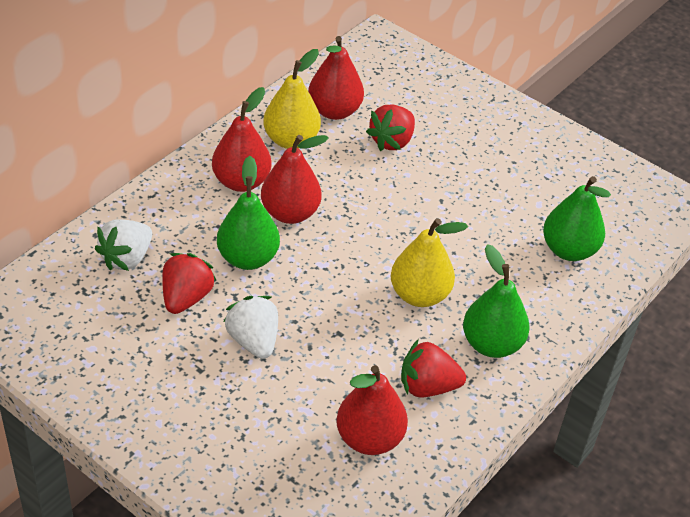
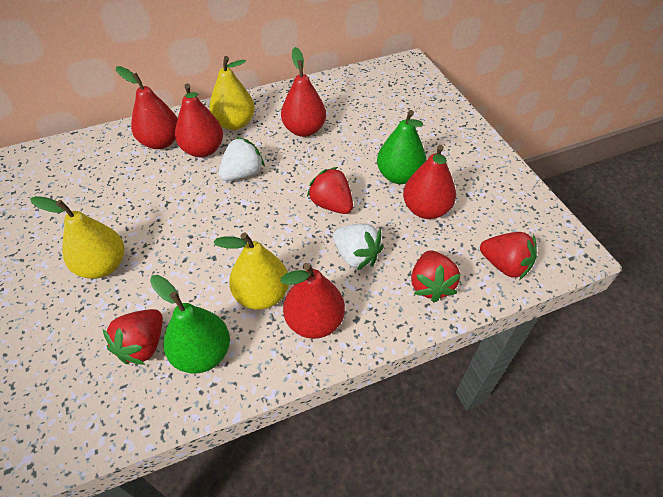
green pear: [217,156,280,270] [463,244,530,358] [543,176,611,261] = 3 -> [150,275,230,374] [377,110,427,184] = 2
red pear: [212,87,272,192] [261,135,328,224] [308,36,364,120] [336,365,408,455] = 4 -> [116,66,178,149] [175,84,223,157] [281,47,326,137] [281,263,345,339] [403,145,456,219] = 5
red strawberry: [162,253,216,314] [366,105,415,151] [401,339,466,397] = 3 -> [103,309,163,365] [307,167,353,214] [411,250,461,303] [480,232,537,279] = 4
yellow pear: [263,49,321,149] [391,218,468,307] = 2 -> [30,196,124,279] [209,56,255,130] [213,232,289,310] = 3

